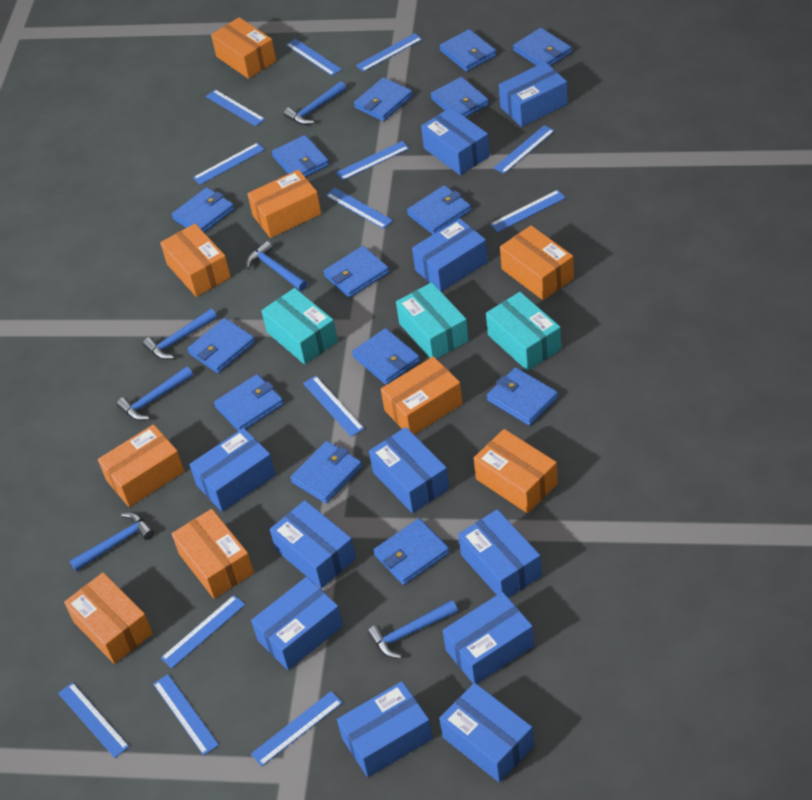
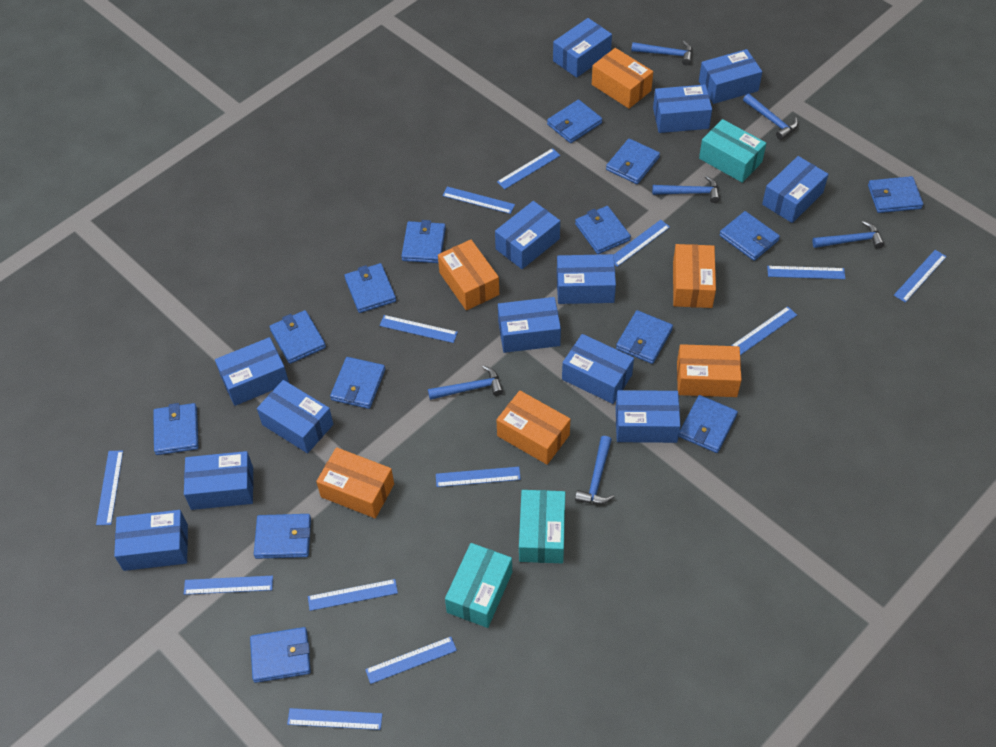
blue box: [190,428,276,512] [251,577,343,670] [270,500,356,588] [337,681,433,777] [369,427,449,513] [412,218,488,292] [421,107,490,175] [439,683,534,783] [443,592,534,684] [458,509,542,598] [499,62,568,127] = 11 -> [114,510,188,571] [184,451,253,510] [215,337,289,406] [257,380,333,453] [495,201,560,269] [498,297,561,353] [553,18,612,78] [557,254,616,304] [562,334,634,404] [616,390,680,443] [653,84,712,133] [699,49,762,104] [762,156,828,223] = 13
orange box: [64,572,153,664] [98,424,184,507] [160,224,231,297] [172,509,254,599] [211,17,276,79] [247,170,322,238] [381,356,463,435] [474,429,558,513] [500,225,574,300] = 9 -> [316,447,394,518] [438,239,499,310] [497,391,570,465] [592,48,653,109] [673,244,716,308] [677,344,742,397] = 6

